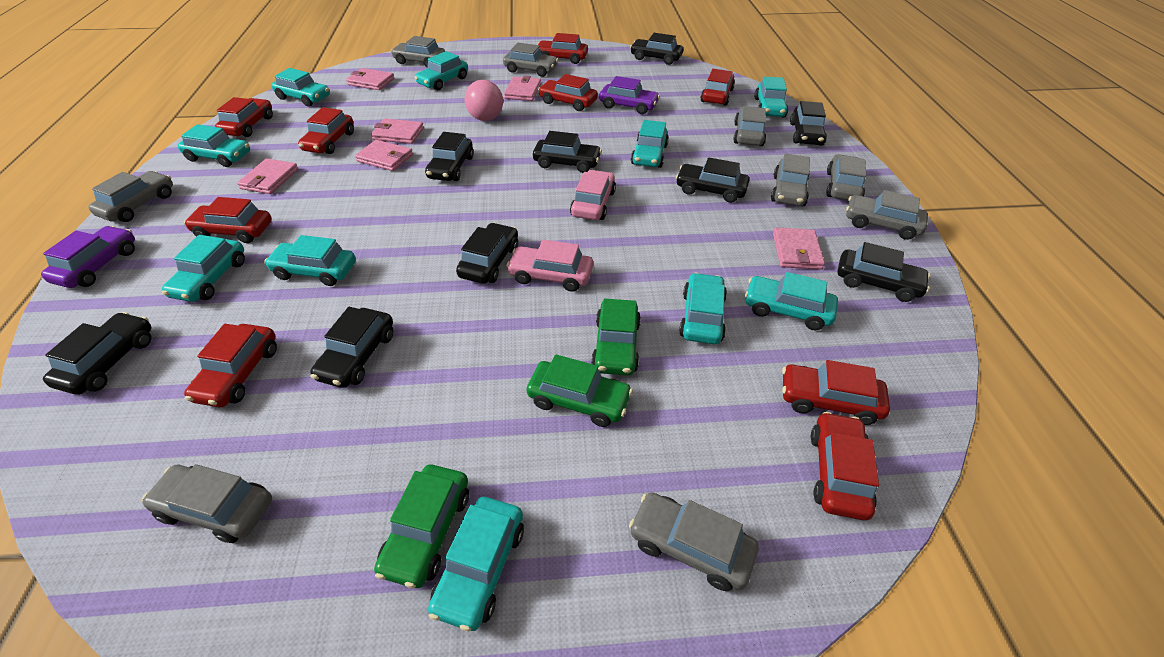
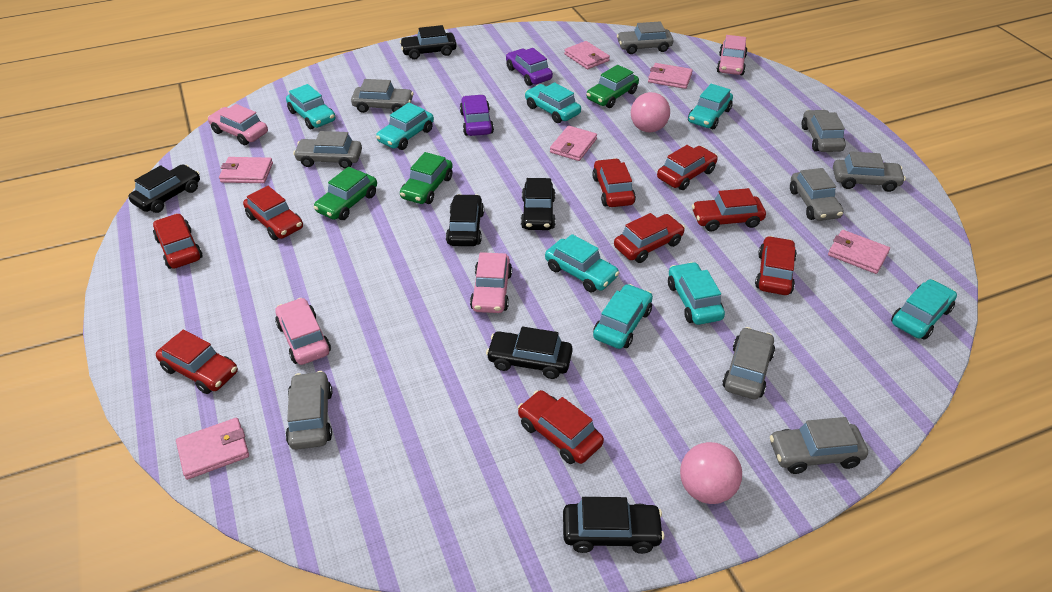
black car: [43,312,152,395] [310,307,394,388] [425,132,474,181] [456,223,518,284] [533,131,602,173] [630,33,683,65] [676,158,749,203] [790,101,827,146] [838,242,930,302] = 9 -> [129,164,200,213] [400,25,457,60] [446,194,484,246] [486,327,573,379] [521,178,555,230] [563,497,665,554] = 6
pink ball: [464,80,503,121] = 1 -> [631,92,670,132] [680,442,742,504] = 2
pink car: [506,240,593,292] [570,170,616,220] = 2 -> [208,104,268,145] [275,298,331,365] [470,252,512,313] [717,35,748,75] = 4
turquoise car: [162,235,245,302] [178,124,250,167] [264,235,356,286] [271,68,330,107] [415,51,468,90] [428,497,524,632] [631,120,669,168] [679,273,727,344] [745,272,838,331] [754,77,788,118] = 10 -> [286,84,335,129] [376,103,434,150] [525,82,581,123] [545,234,619,292] [593,284,653,349] [668,262,725,325] [688,84,733,129] [891,279,957,340] = 8

